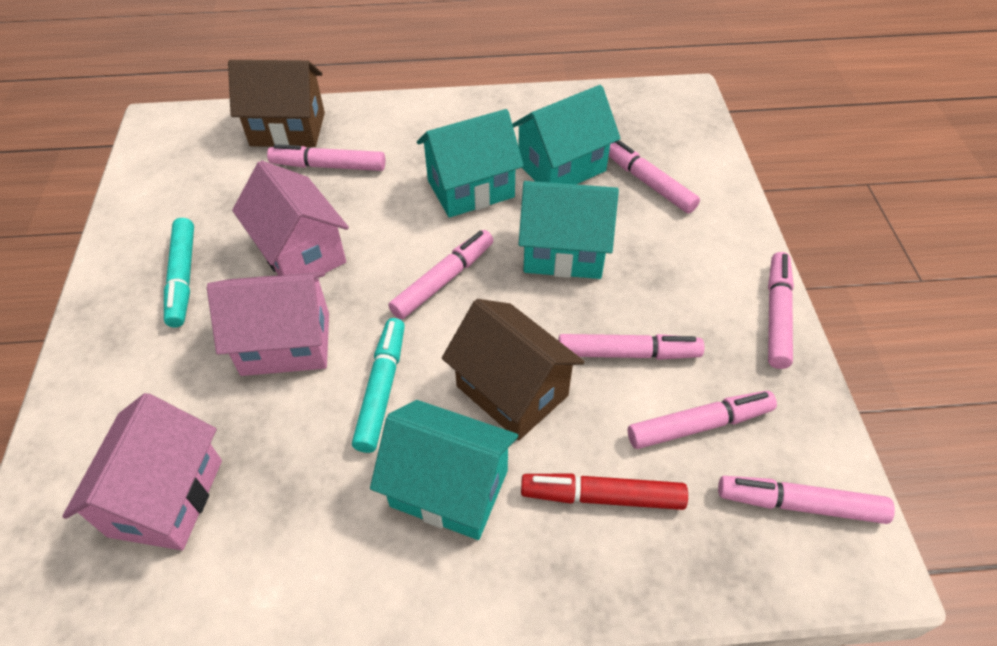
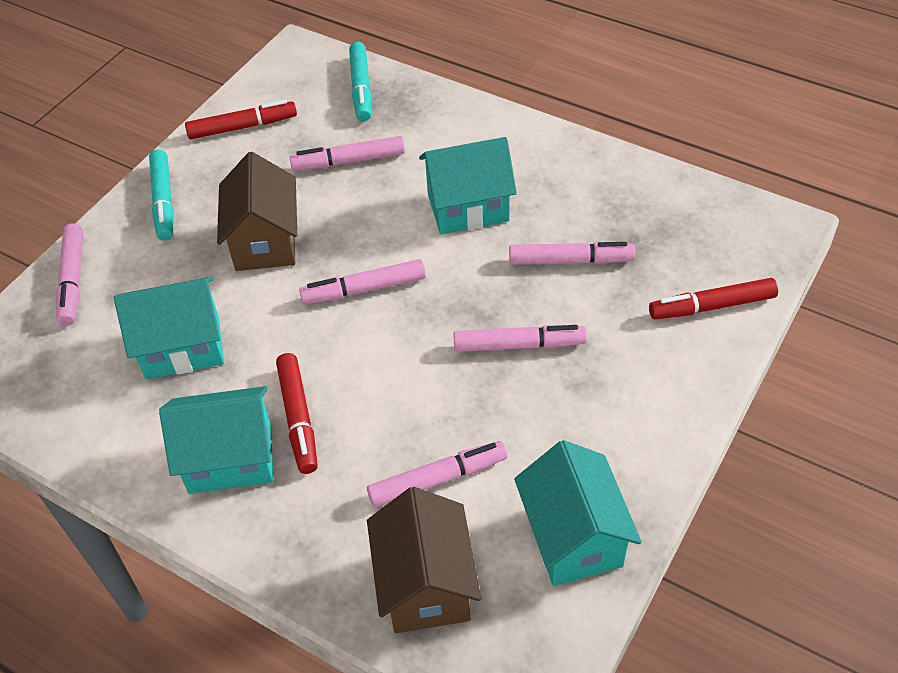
pink house: [62,393,222,550] [207,272,329,376] [232,160,349,275] = 3 -> none = 0
pink marker: [267,144,385,171] [389,230,494,320] [558,334,704,360] [609,140,700,213] [628,391,777,449] [718,476,895,524] [768,252,794,369] = 7 -> [56,223,83,326] [290,136,405,171] [299,259,426,304] [367,441,507,507] [453,325,587,352] [509,242,635,265] = 6
red marker: [521,473,688,510] = 1 -> [185,100,297,139] [276,353,318,474] [649,278,778,319] = 3

